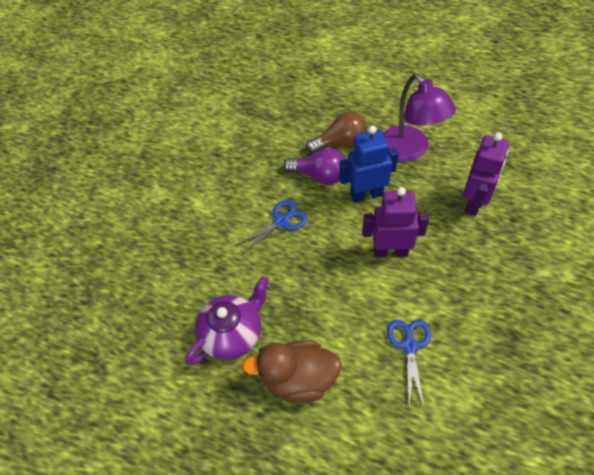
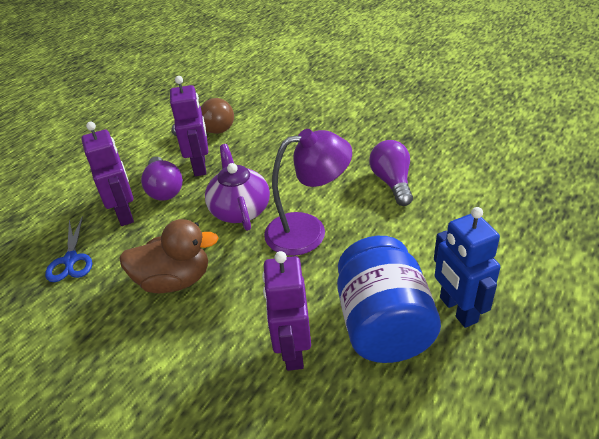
blue jar: none = 0 -> [337,236,441,363] = 1
blue scissors: [235,200,307,255] [387,320,431,407] = 2 -> [45,216,92,282] = 1
purple light bulb: [284,148,345,185] = 1 -> [141,157,183,201] [369,140,413,206] = 2
purple robot: [363,187,429,257] [463,133,509,216] = 2 -> [81,122,134,226] [170,76,208,176] [262,251,311,371] = 3

